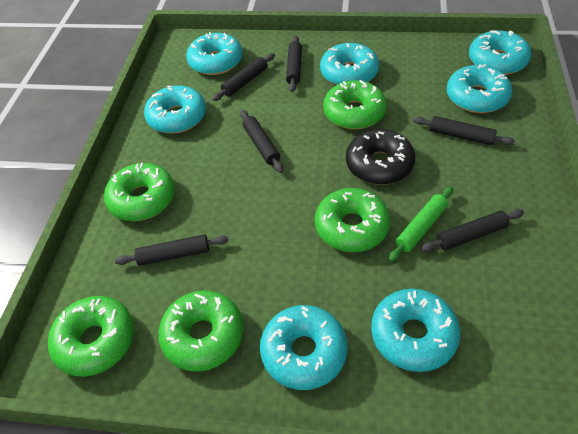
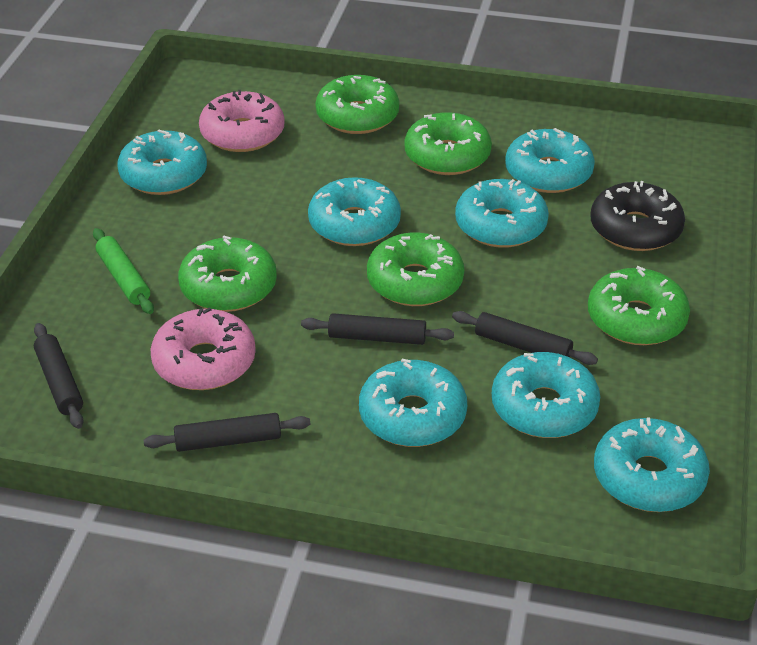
black rolling pin: [115,235,229,266] [212,53,275,101] [240,110,283,173] [286,36,302,92] [413,116,515,145] [421,209,524,252] = 6 -> [34,323,84,429] [144,413,310,452] [301,313,454,345] [452,311,598,365] = 4
pink donut: none = 0 -> [150,307,256,390] [199,90,285,152] = 2

